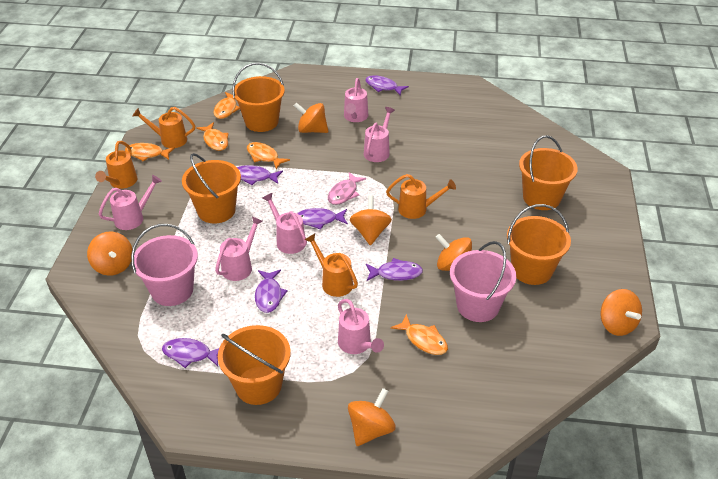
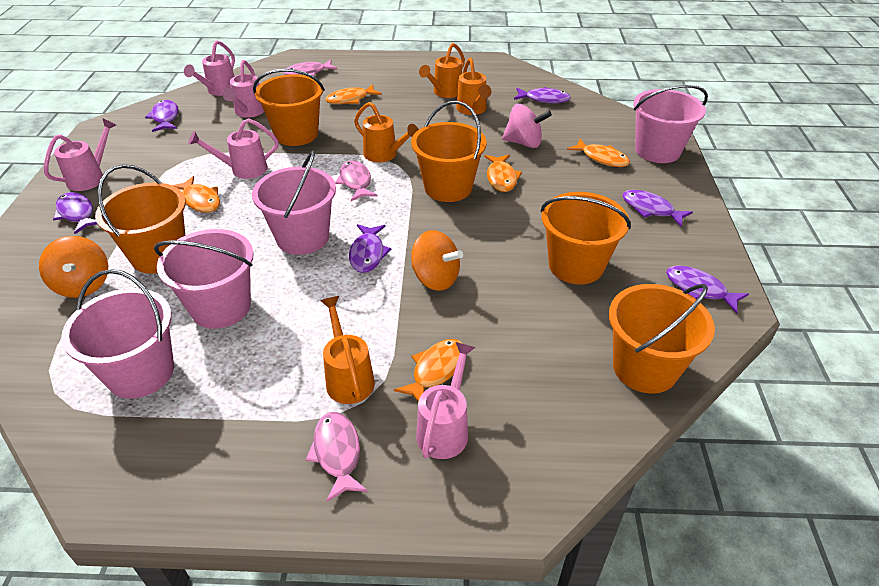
orange spinning top: [87,232,132,276] [294,103,328,133] [348,388,395,446] [350,195,392,246] [435,234,472,271] [600,289,642,336] = 6 -> [39,236,108,298] [411,230,463,291] = 2
pink bucket: [131,224,198,306] [450,241,516,322] = 2 -> [61,269,174,399] [154,229,254,329] [252,151,336,255] [633,85,708,163] = 4
pink fish: [328,172,366,205] = 1 -> [284,60,338,76] [306,412,368,502] [335,160,378,201] = 3
pink spinning top: none = 0 -> [502,104,552,148] = 1
pink watering can: [98,175,162,230] [215,216,263,281] [262,193,307,254] [338,299,384,354] [344,78,368,122] [364,107,395,162] = 6 -> [44,118,116,191] [184,40,235,96] [188,118,279,179] [223,60,264,118] [416,342,475,459] = 5

